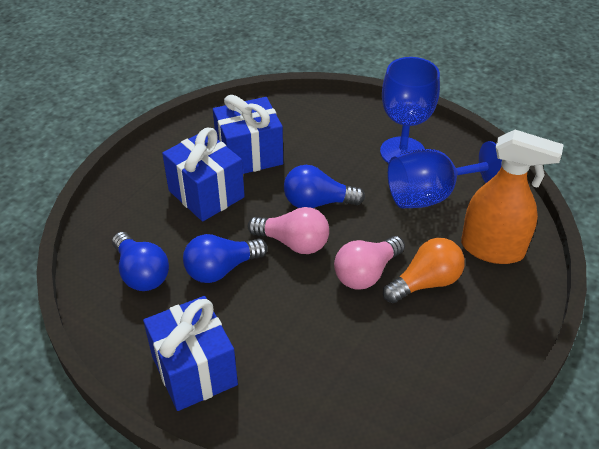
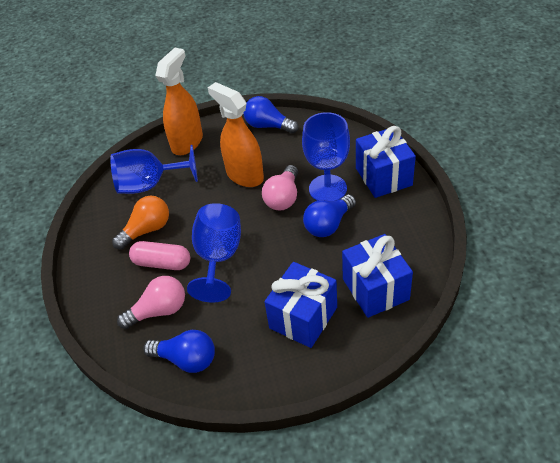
blue goblet: [380,57,440,163] [388,141,502,208] = 2 -> [110,145,198,194] [187,203,241,302] [302,112,350,201] = 3
orange spray bottle: [461,130,564,264] = 1 -> [155,48,203,155] [208,82,264,187] = 2
pink capsule: none = 0 -> [129,241,190,270] = 1

